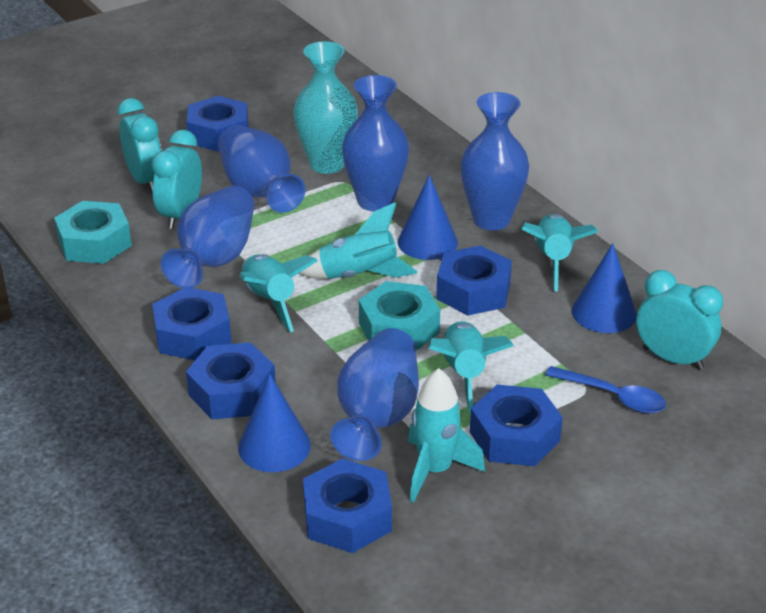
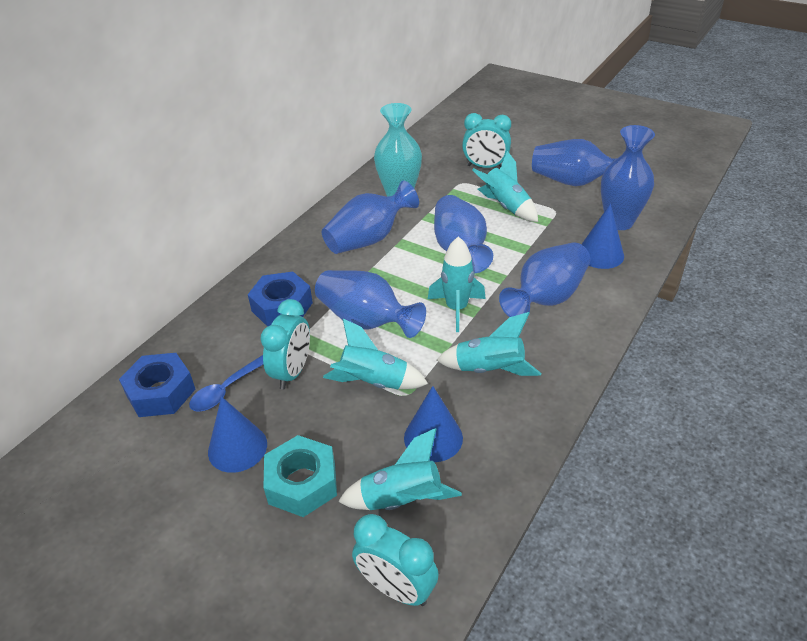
blue nut: [152,287,232,360] [186,342,276,419] [187,96,249,152] [303,458,392,553] [436,245,512,316] [470,384,563,466] = 6 -> [119,353,196,417] [248,272,313,326] = 2
blue vase: [161,186,254,288] [218,125,305,213] [330,328,419,461] [342,75,409,211] [461,92,529,230] = 5 -> [315,270,426,338] [322,181,419,254] [434,195,493,273] [499,243,590,317] [532,139,617,186] [601,125,655,230] = 6
turquoise nut: [54,201,132,264] [359,281,440,351] = 2 -> [264,435,337,517] = 1

